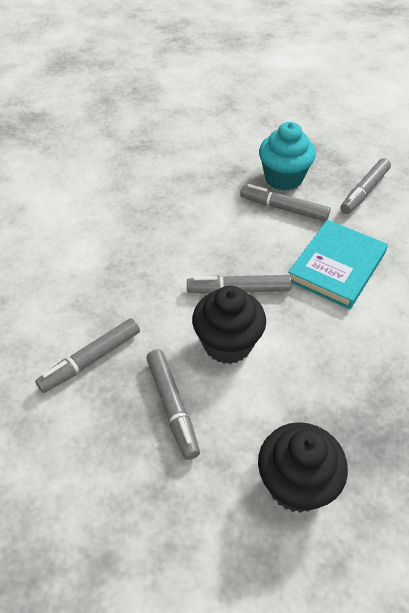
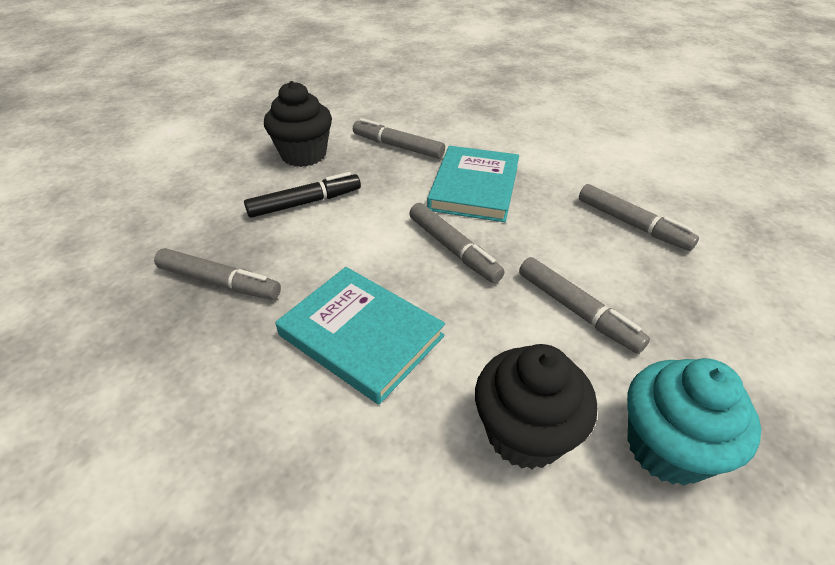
black marker: none = 0 -> [244,172,361,218] = 1
turquoise book: [288,220,388,309] = 1 -> [275,267,445,405] [427,146,519,222] = 2

